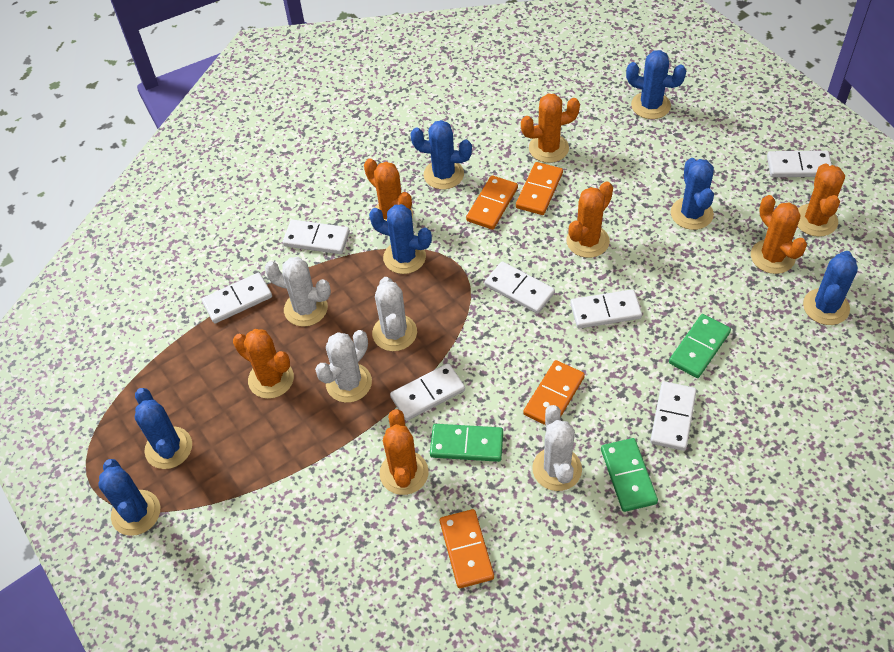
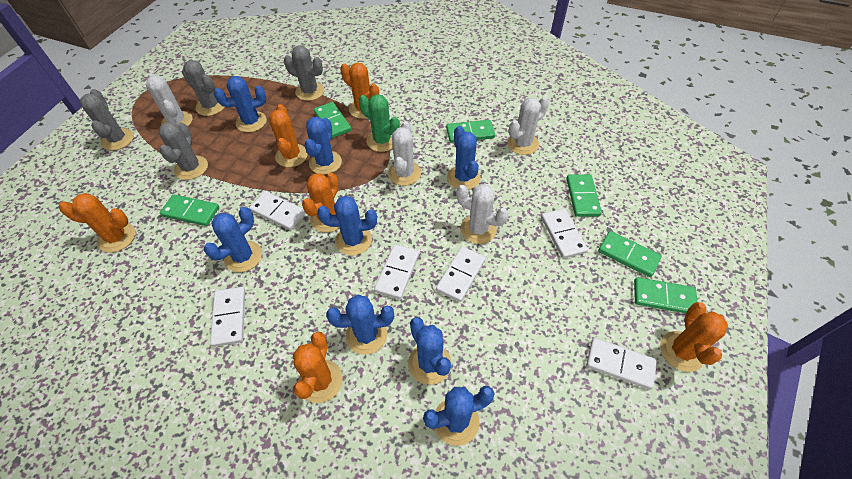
blue cactus: [98,459,160,536] [135,388,192,469] [369,204,432,274] [410,120,472,189] [626,50,686,119] [671,158,714,230] [803,251,858,325] = 7 -> [204,207,262,272] [214,76,267,132] [304,117,342,175] [317,196,377,255] [326,295,394,355] [408,317,452,385] [423,386,495,446] [447,126,481,190] = 8
green cactus: none = 0 -> [359,94,400,152] = 1
green domino: [430,424,503,462] [601,438,658,512] [669,314,731,378] = 3 -> [160,194,219,226] [314,102,352,138] [446,120,495,143] [566,174,602,217] [598,231,662,277] [634,277,697,313] = 6
grey cactus: none = 0 -> [80,89,134,150] [159,122,208,180] [182,60,225,116] [284,45,324,101] = 4
orange cactus: [233,329,294,399] [364,158,413,221] [380,409,429,495] [521,94,580,163] [566,181,613,258] [751,195,807,274] [797,163,845,237] = 7 -> [59,193,136,253] [269,104,308,167] [293,332,343,403] [302,173,340,233] [340,63,379,119] [660,302,728,372] = 6
orange domino: [440,509,494,588] [466,175,518,230] [516,162,563,215] [523,360,585,425] = 4 -> none = 0
white domino: [202,273,272,323] [283,220,350,254] [390,363,465,421] [485,261,555,314] [570,289,642,329] [650,381,697,451] [767,151,832,177] = 7 -> [210,287,245,347] [249,191,306,230] [374,244,419,299] [436,246,486,302] [541,209,588,259] [586,338,657,390] = 6

